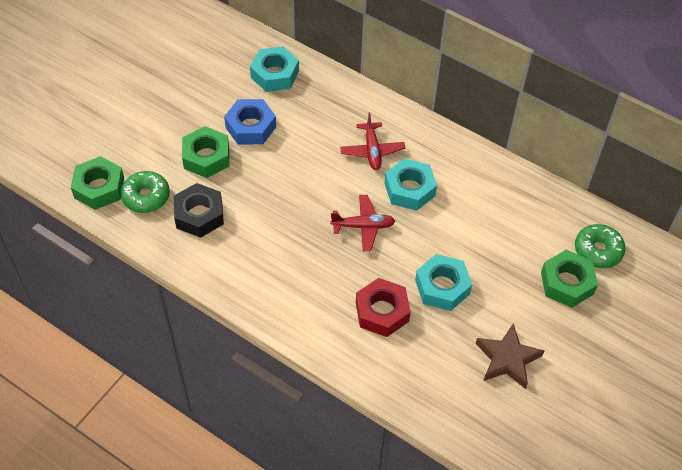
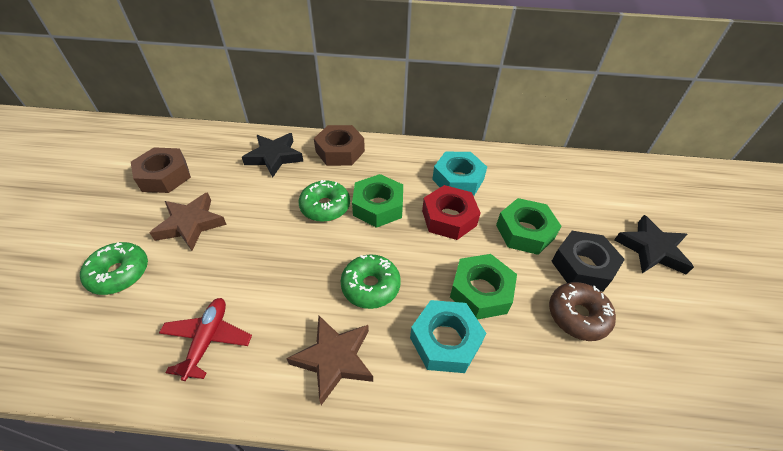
black star: none = 0 -> [242,133,304,177] [614,215,694,275] = 2
blue nut: [224,99,276,145] = 1 -> none = 0
brown donut: none = 0 -> [549,282,616,341] = 1
brown nut: none = 0 -> [131,147,191,193] [314,125,365,166] = 2
brown star: [475,323,545,389] = 1 -> [150,192,227,251] [286,316,373,405] = 2
green donut: [121,171,170,213] [575,224,626,268] = 2 -> [80,242,148,295] [299,180,350,222] [341,254,401,309] = 3
red plane: [331,195,395,251] [340,112,405,170] = 2 -> [159,298,252,381] = 1
turquoise nut: [250,46,299,92] [384,158,437,211] [415,254,472,311] = 3 -> [410,300,486,373] [432,152,487,196] = 2

